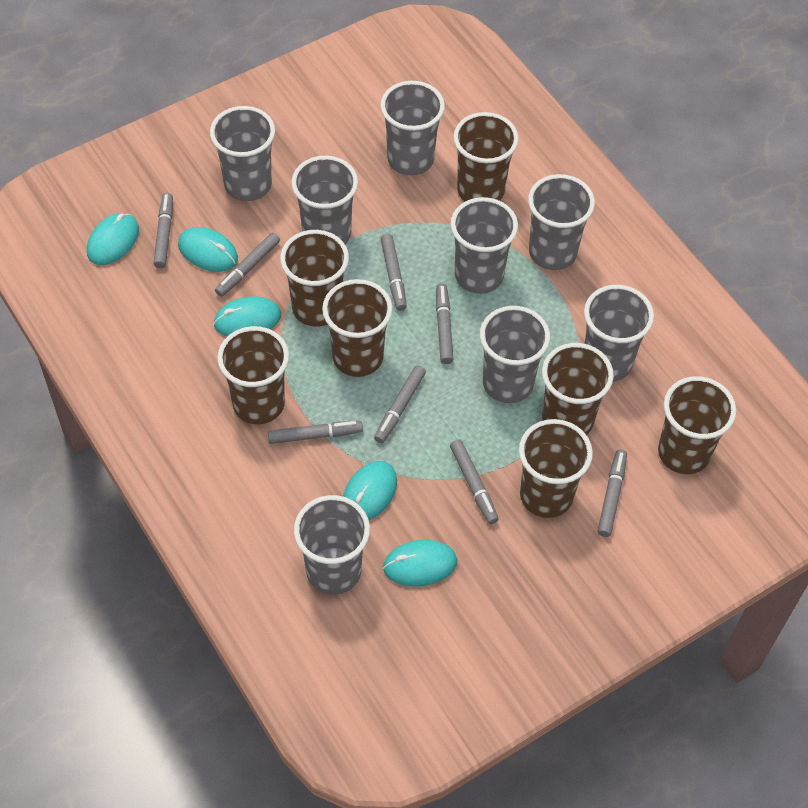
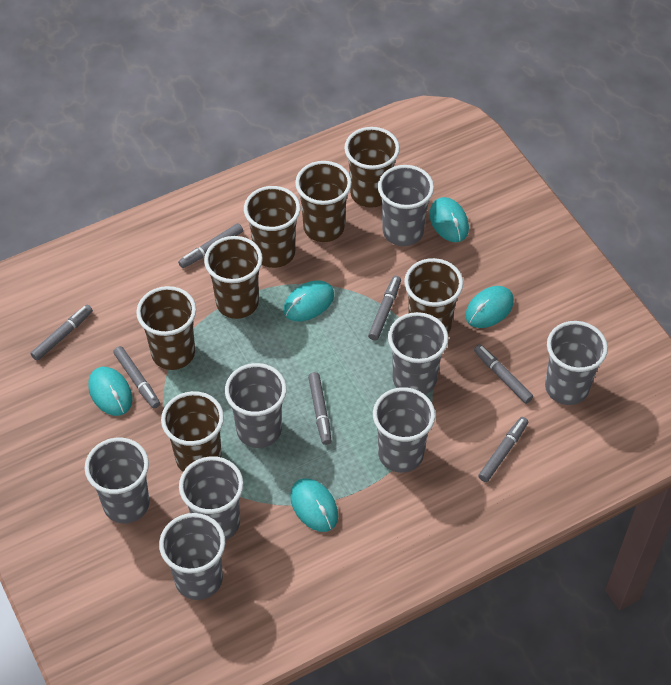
grey marker: [153,193,173,268] [215,233,280,297] [268,421,363,444] [374,366,426,443] [381,234,407,311] [436,284,454,364] [450,440,499,524] [598,449,627,537] = 8 -> [30,305,93,361] [113,346,160,409] [178,223,243,268] [308,372,332,445] [368,276,401,340] [474,344,533,404] [478,417,528,482] = 7

